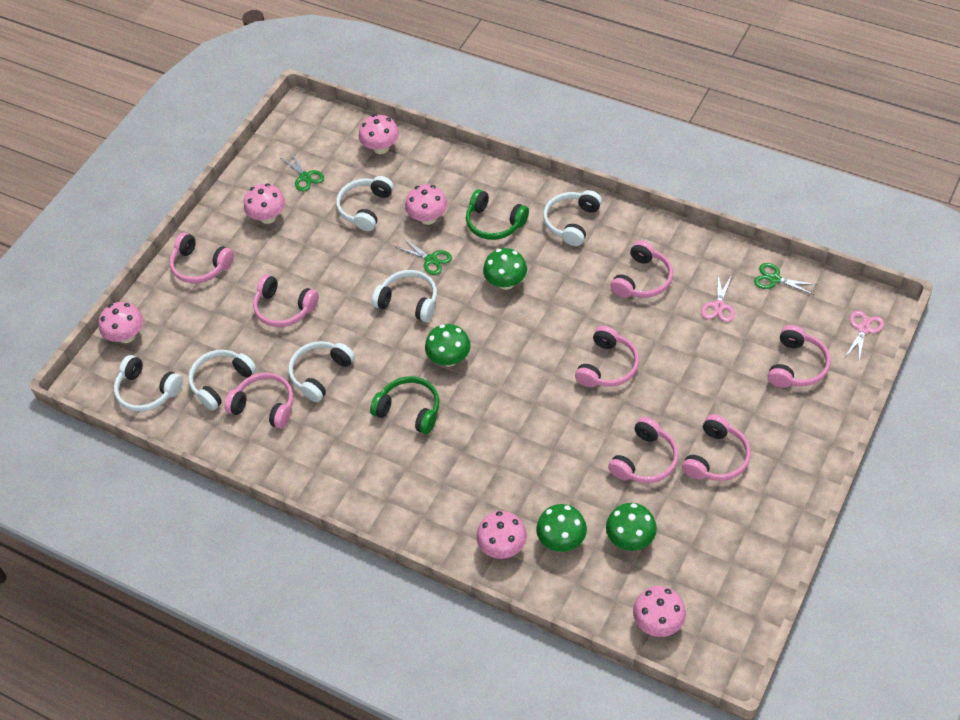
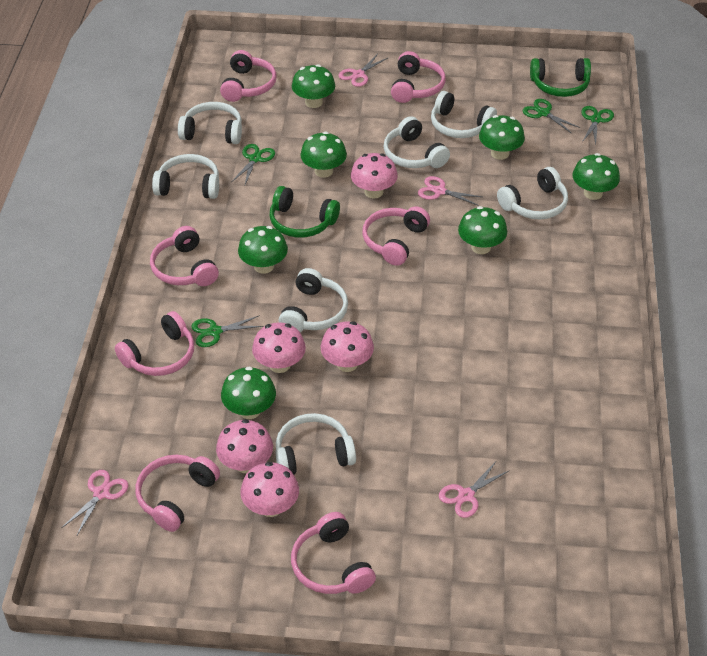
green mushroom: [425,324,471,366] [483,248,527,290] [536,504,587,552] [606,503,657,551] = 4 -> [221,366,276,419] [238,226,288,274] [292,64,335,108] [300,132,347,178] [458,206,507,254] [479,115,525,160] [573,153,620,200] = 7
green scissors: [281,152,324,191] [395,238,452,275] [754,263,817,295] = 3 -> [191,315,263,347] [232,144,275,185] [522,99,580,133] [581,106,614,145] = 4
pink headphones: [169,232,234,283] [225,373,293,429] [253,275,319,327] [575,326,639,387] [608,417,679,483] [610,240,673,298] [682,414,751,481] [768,325,831,388] = 8 -> [115,311,194,376] [135,455,220,532] [150,226,219,286] [220,50,277,102] [291,512,376,594] [362,206,430,266] [391,51,446,103] = 7
pink mushroom: [99,302,143,343] [244,184,285,224] [359,114,399,154] [405,184,447,225] [477,511,527,559] [633,586,686,637] = 6 -> [216,419,273,473] [241,462,299,517] [252,322,306,373] [321,321,374,372] [351,153,398,199] = 5
pink scissors: [701,274,735,322] [845,311,884,360] = 2 -> [62,470,128,535] [338,54,388,87] [418,176,482,206] [439,460,510,518] = 4
white headphones: [114,355,183,412] [188,350,257,411] [288,341,355,402] [336,176,394,231] [372,270,437,322] [543,190,602,246] = 6 -> [152,154,219,199] [178,102,242,144] [275,413,356,475] [279,268,348,332] [384,116,450,168] [431,91,497,138] [497,167,568,220] = 7

